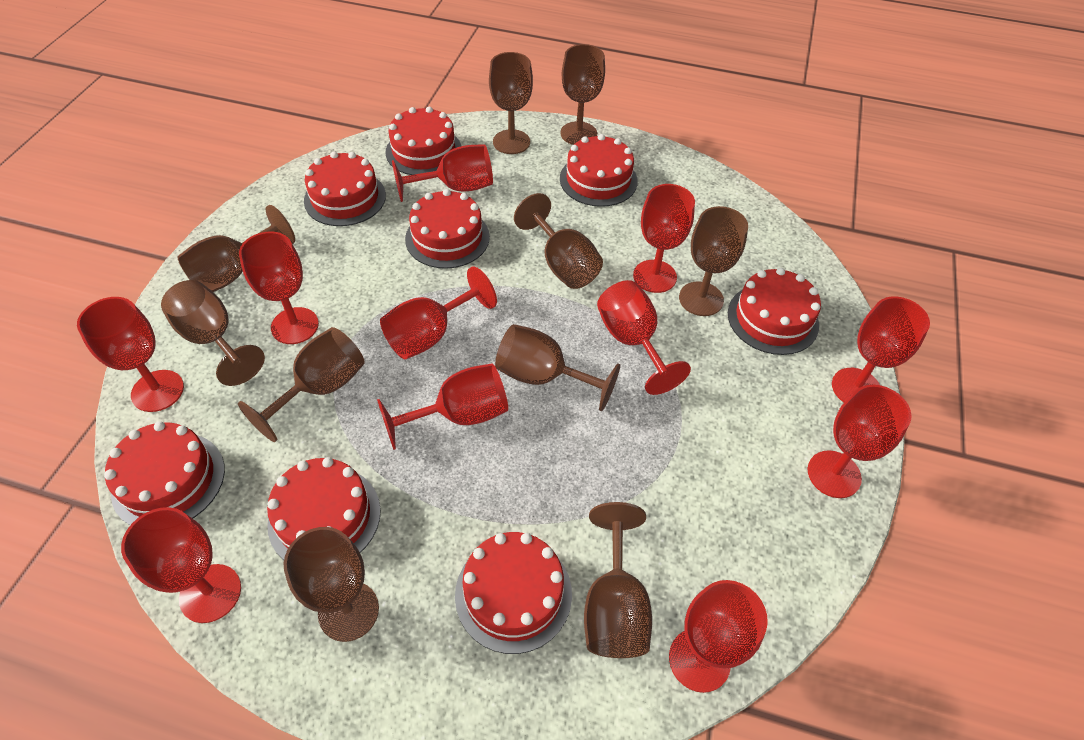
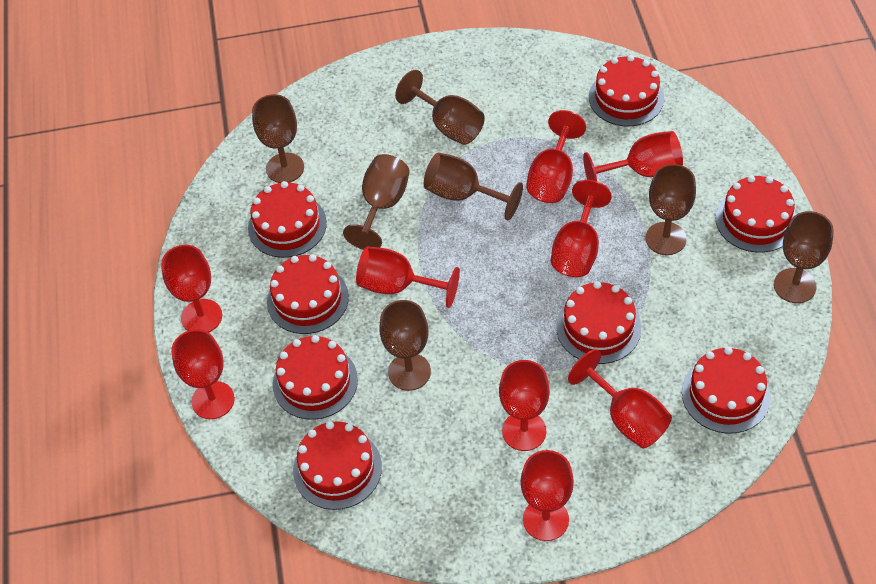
brown goblet: [161,280,265,386] [177,205,295,292] [238,327,365,442] [283,527,379,642] [489,52,533,154] [495,324,620,411] [514,193,603,289] [560,44,605,145] [584,502,652,658] [679,206,748,316] = 10 -> [252,94,304,183] [343,154,410,250] [379,300,431,391] [395,70,485,145] [424,152,523,221] [646,164,696,255] [774,211,834,303] = 7
red goblet: [77,297,184,412] [121,507,241,623] [239,232,319,344] [377,363,508,450] [380,267,497,359] [392,144,493,202] [597,280,691,395] [633,184,695,293] [669,580,768,693] [807,385,912,498] [832,296,930,402] = 11 -> [161,245,222,333] [171,329,235,419] [356,246,460,308] [499,360,550,451] [521,450,574,541] [526,110,586,203] [551,180,612,277] [568,349,672,448] [583,131,683,181] = 9

